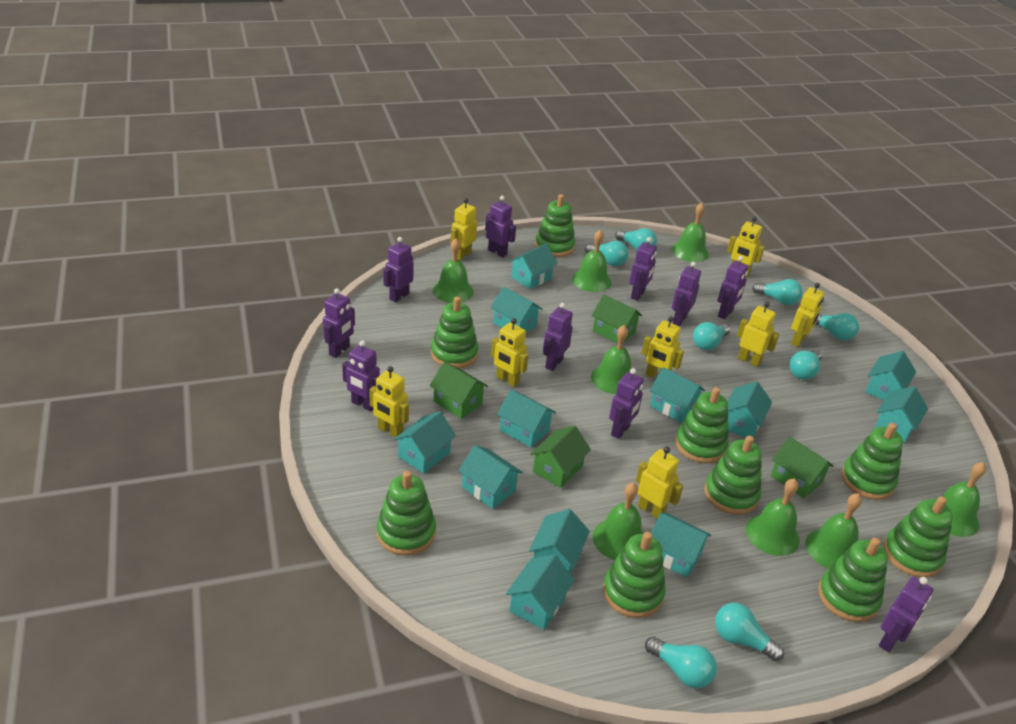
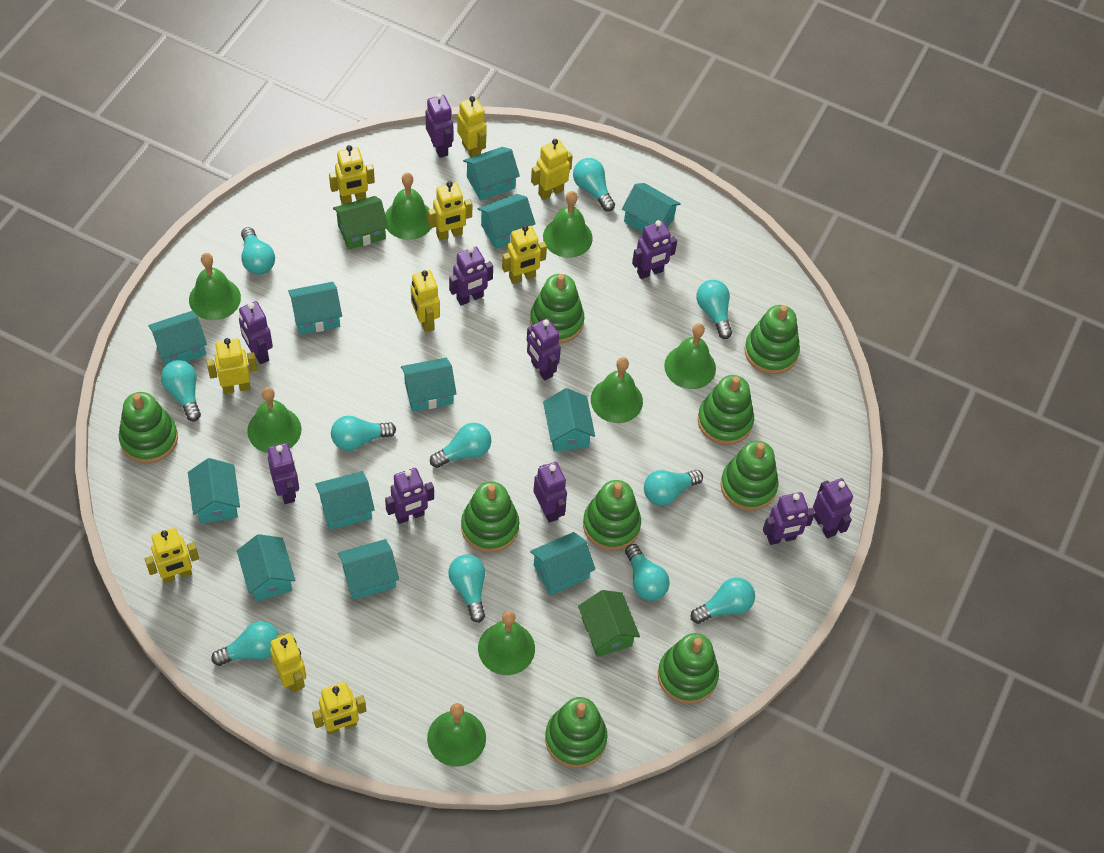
green house: [430,362,488,419] [530,425,591,488] [592,295,642,343] [771,436,833,498] = 4 -> [333,196,389,250] [578,590,640,657] = 2
turquoise light bulb: [585,241,628,266] [615,228,657,250] [645,636,717,688] [693,322,730,350] [715,603,784,661] [752,279,803,305] [790,350,822,380] [816,313,859,340] = 8 -> [161,360,201,421] [211,621,279,666] [241,227,275,275] [331,416,396,451] [430,423,491,468] [448,554,485,623] [573,158,615,212] [625,544,670,601] [644,470,703,506] [691,577,755,624] [696,280,732,339] = 11
yellow robot: [369,366,409,437] [450,198,477,261] [491,318,529,387] [636,447,683,519] [641,316,684,378] [727,217,765,277] [737,301,779,367] [791,283,825,347] = 8 -> [145,528,199,583] [206,338,257,394] [270,633,306,693] [312,682,366,735] [329,145,375,205] [411,270,440,333] [428,181,472,241] [457,96,487,157] [502,225,547,284] [531,139,573,200] = 10

